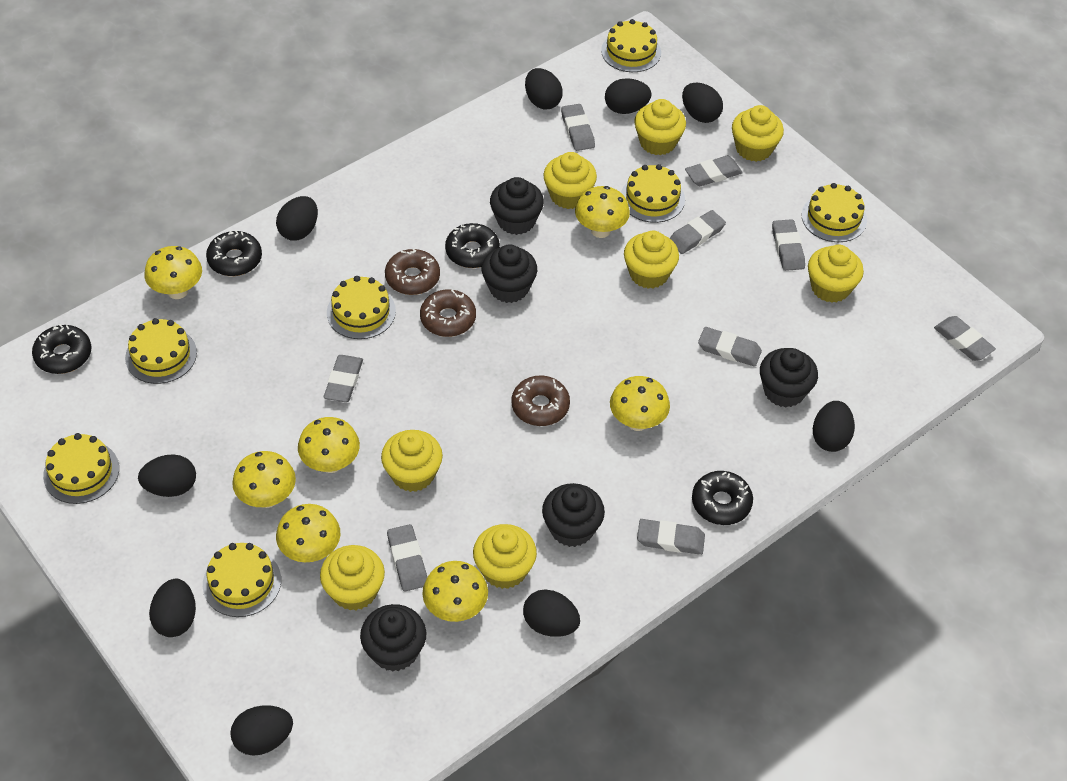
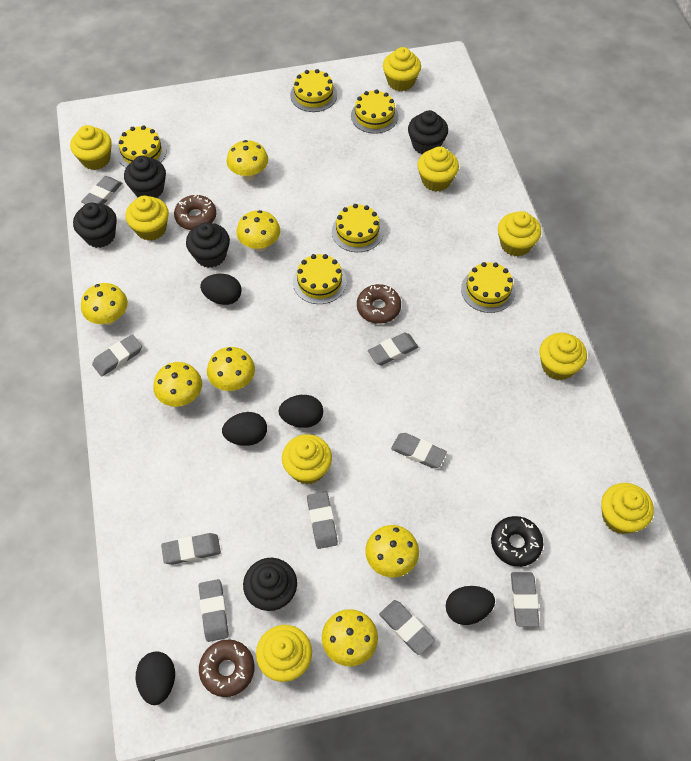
black donut: [32,324,91,374] [206,230,262,276] [445,223,500,268] [692,471,753,525] = 4 -> [491,516,543,567] = 1
black egg: [138,454,196,497] [149,579,196,637] [230,705,293,756] [276,196,318,241] [523,589,580,637] [525,68,563,109] [605,78,652,114] [682,82,723,123] [813,401,855,452] = 9 -> [136,651,175,705] [200,274,242,305] [222,412,267,446] [278,395,323,428] [446,586,495,625] = 5
yellow cake: [43,433,119,504] [125,318,197,384] [203,543,281,617] [327,276,396,339] [601,19,661,72] [621,164,685,223] [802,183,867,242] = 7 -> [117,125,167,168] [290,69,337,112] [293,254,347,304] [332,204,384,252] [351,89,399,134] [461,262,515,313] = 6
yellow cupcake: [320,545,385,610] [381,430,443,492] [473,524,537,589] [543,152,597,209] [624,231,679,289] [634,99,686,155] [732,105,784,162] [808,245,864,303] = 8 -> [70,125,112,170] [125,195,169,241] [256,625,312,682] [282,434,332,485] [383,47,421,92] [417,147,459,192] [498,211,541,257] [540,333,587,380] [601,483,654,534] = 9

